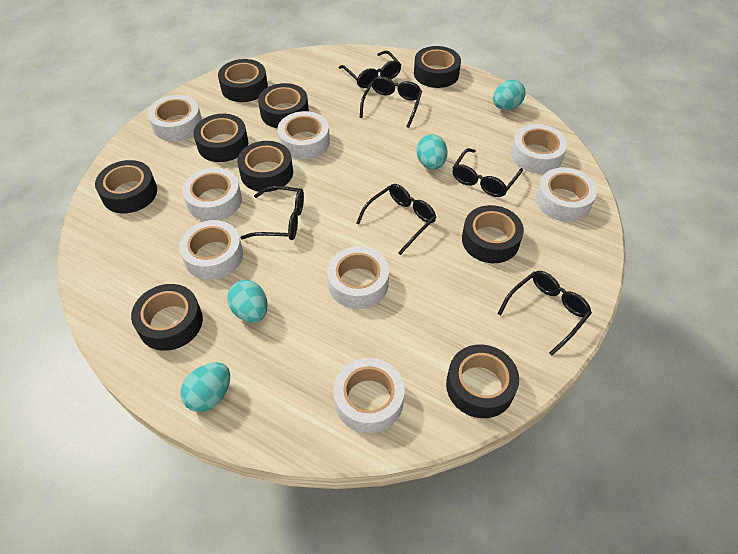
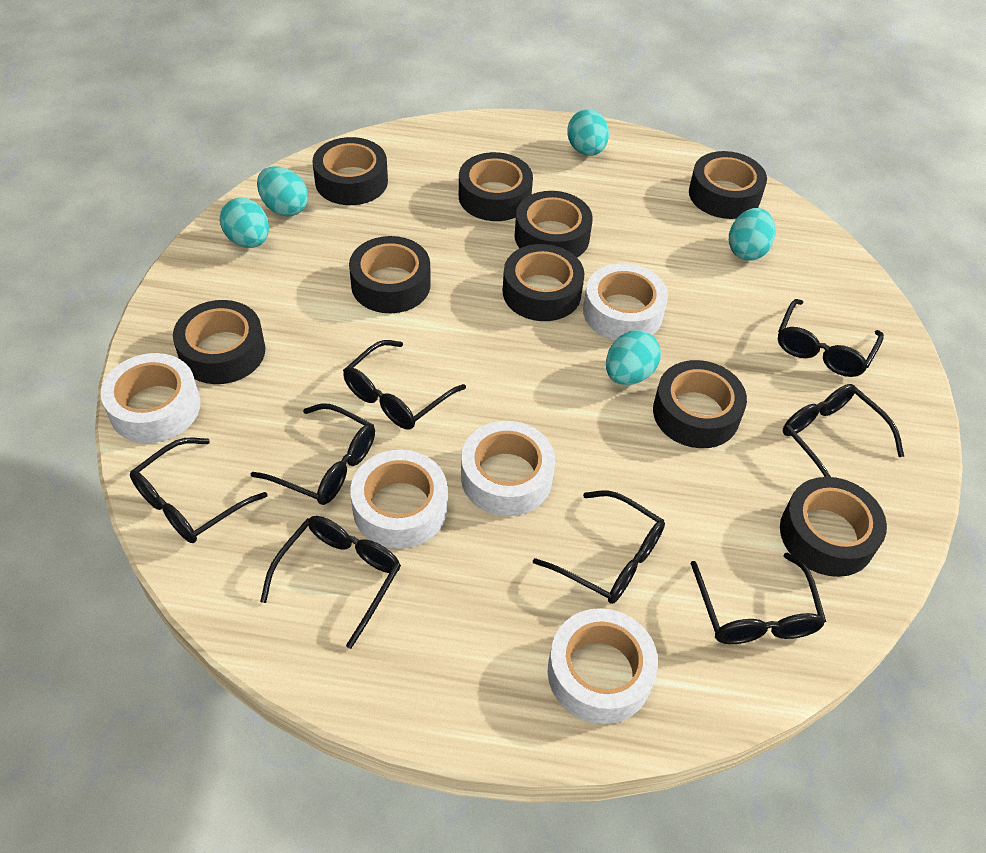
black glasses: [240,186,304,240] [339,51,401,88] [356,184,437,255] [360,76,422,128] [453,148,523,197] [497,271,592,355] = 6 -> [130,438,267,543] [251,403,375,505] [260,516,401,649] [343,340,466,429] [533,490,665,604] [690,553,826,644] [778,299,884,377] [783,384,904,477] = 8
turquoise egg: [180,362,230,412] [227,280,268,323] [416,134,447,170] [493,80,526,110] = 4 -> [220,198,269,248] [257,166,308,217] [567,110,609,156] [606,330,661,385] [729,208,776,260] = 5
white tape: [148,95,202,141] [179,220,243,280] [182,167,242,221] [277,111,330,160] [327,246,389,309] [334,358,405,433] [511,124,567,174] [536,168,597,222] = 8 -> [101,353,201,443] [350,450,447,549] [461,421,555,516] [548,608,658,724] [583,263,668,341] = 5

